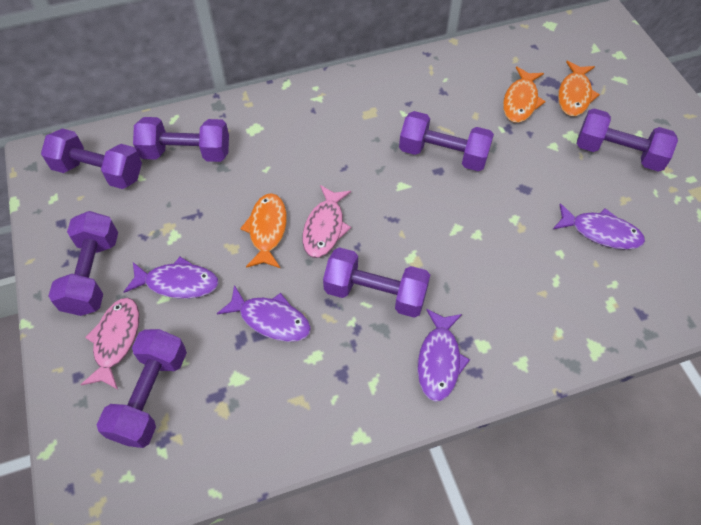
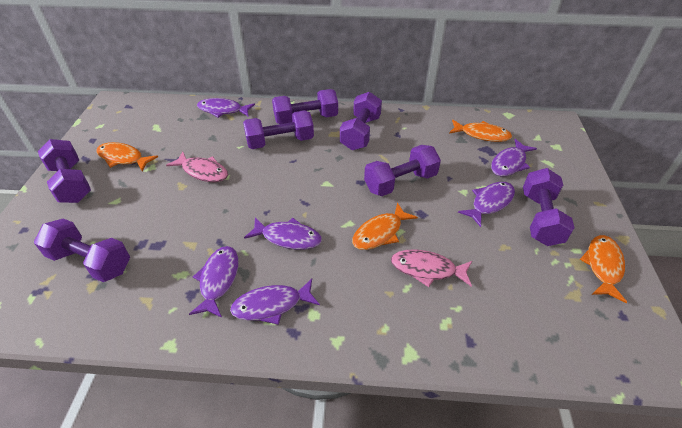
orange fish: [240,193,287,269] [503,66,546,123] [558,61,600,116] = 3 -> [96,142,158,171] [352,202,418,250] [449,120,512,142] [580,235,627,303] = 4
purple fish: [124,257,219,299] [217,285,311,342] [417,309,470,402] [553,203,645,250] = 4 -> [189,246,239,318] [197,98,255,118] [230,279,320,325] [244,217,322,250] [458,182,515,227] [491,139,537,176] = 6

